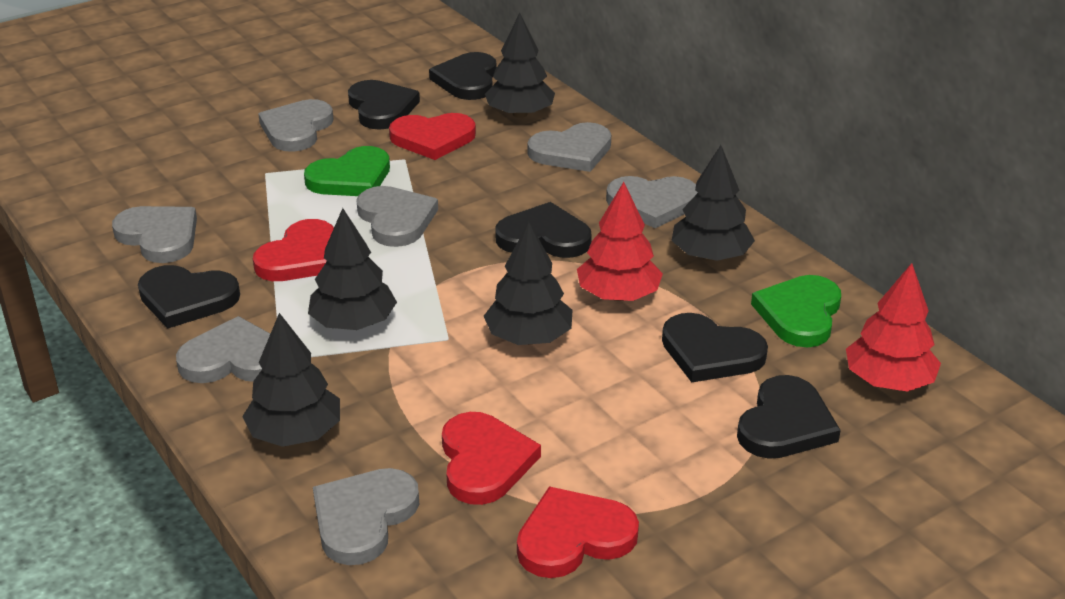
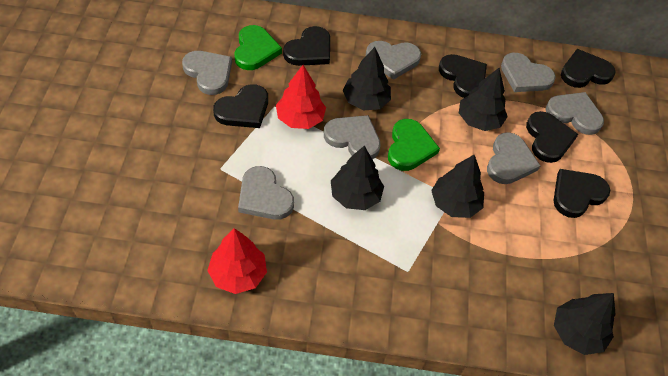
red heart: [253,219,334,281] [389,113,476,160] [442,412,541,505] [517,486,639,578] = 4 -> none = 0

